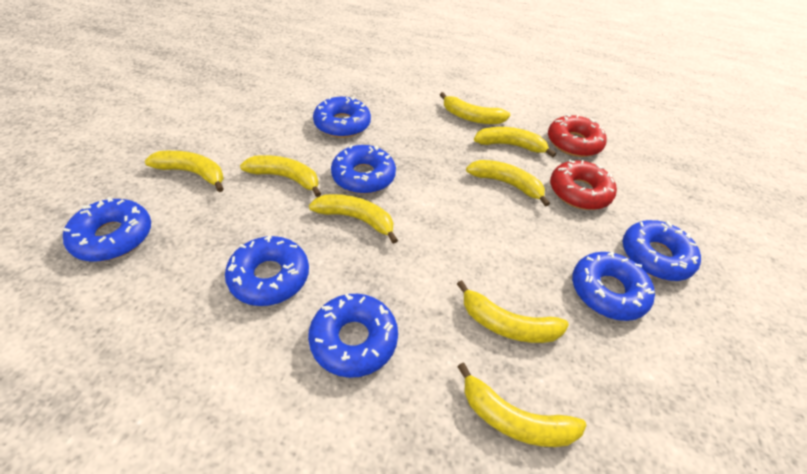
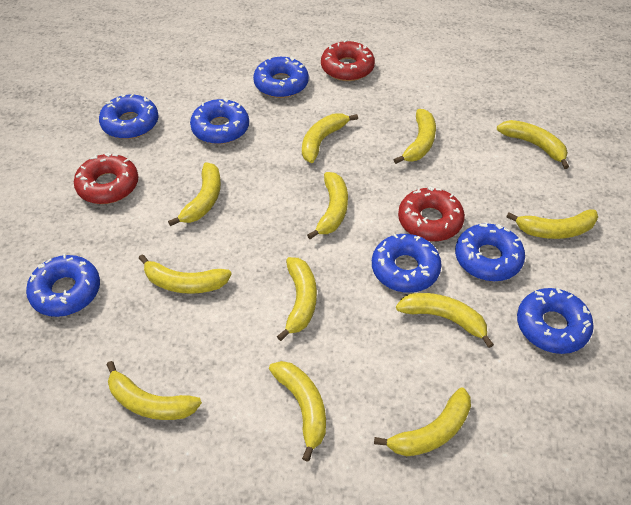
red donut: [548,114,607,157] [550,160,617,210] = 2 -> [74,152,139,204] [321,40,375,81] [398,186,465,241] = 3
yellow banana: [145,151,224,192] [240,155,321,197] [309,194,398,244] [440,92,510,124] [457,280,569,343] [457,362,587,447] [466,160,550,207] [474,127,556,157] = 8 -> [106,361,202,420] [139,254,231,294] [168,162,221,226] [269,361,326,462] [277,257,317,341] [302,114,358,163] [307,172,348,239] [374,388,471,456] [393,109,436,164] [396,293,494,348] [497,120,569,169] [506,210,598,239] = 12

